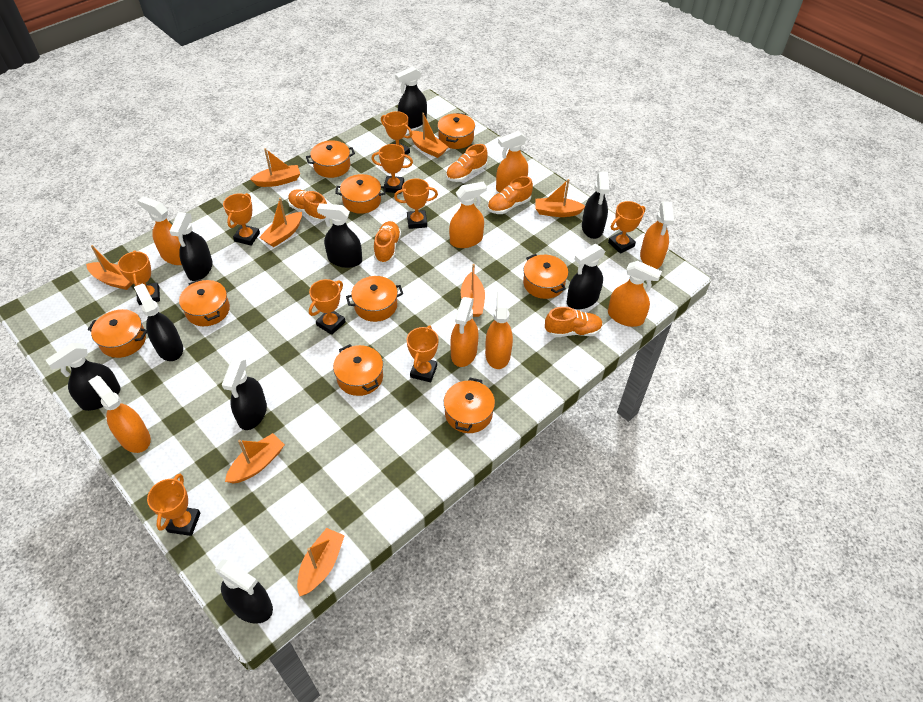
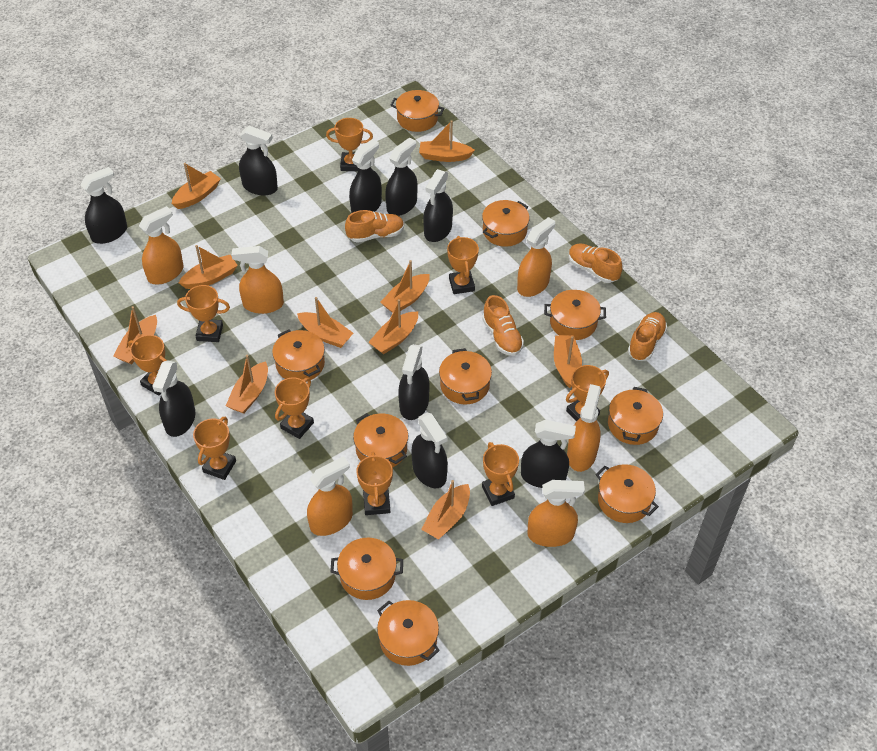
orange boat: [86,245,133,290] [225,433,285,484] [250,148,300,187] [259,198,302,247] [297,528,345,596] [409,113,448,158] [461,264,485,317] [535,179,585,217] = 8 -> [113,306,157,364] [172,163,221,209] [179,245,238,289] [226,355,268,414] [297,297,353,348] [368,299,418,354] [380,260,430,313] [419,120,475,162] [421,480,470,540] [554,335,582,388] = 10
orange pot: [88,309,147,358] [179,279,230,326] [306,140,355,178] [333,344,383,396] [335,174,386,214] [346,276,403,322] [437,113,475,149] [444,378,495,433] [523,254,568,299] = 9 -> [272,329,325,382] [330,538,403,600] [353,413,408,468] [377,600,440,666] [391,90,444,132] [439,348,492,404] [482,200,530,247] [544,290,606,340] [596,464,659,523] [608,387,663,445] = 10
orange shoe: [288,189,327,221] [374,221,401,263] [446,144,488,182] [487,176,533,214] [545,307,603,337] = 5 -> [345,210,404,243] [482,295,524,356] [569,243,622,283] [628,312,667,361] = 4
orange spray bottle: [89,376,151,453] [137,196,182,265] [449,181,487,248] [450,297,478,367] [485,289,513,369] [496,131,528,193] [608,261,662,327] [640,202,674,269] = 8 -> [139,206,184,285] [232,246,284,314] [307,456,353,536] [517,217,555,297] [527,480,585,547] [567,384,601,472] = 6

